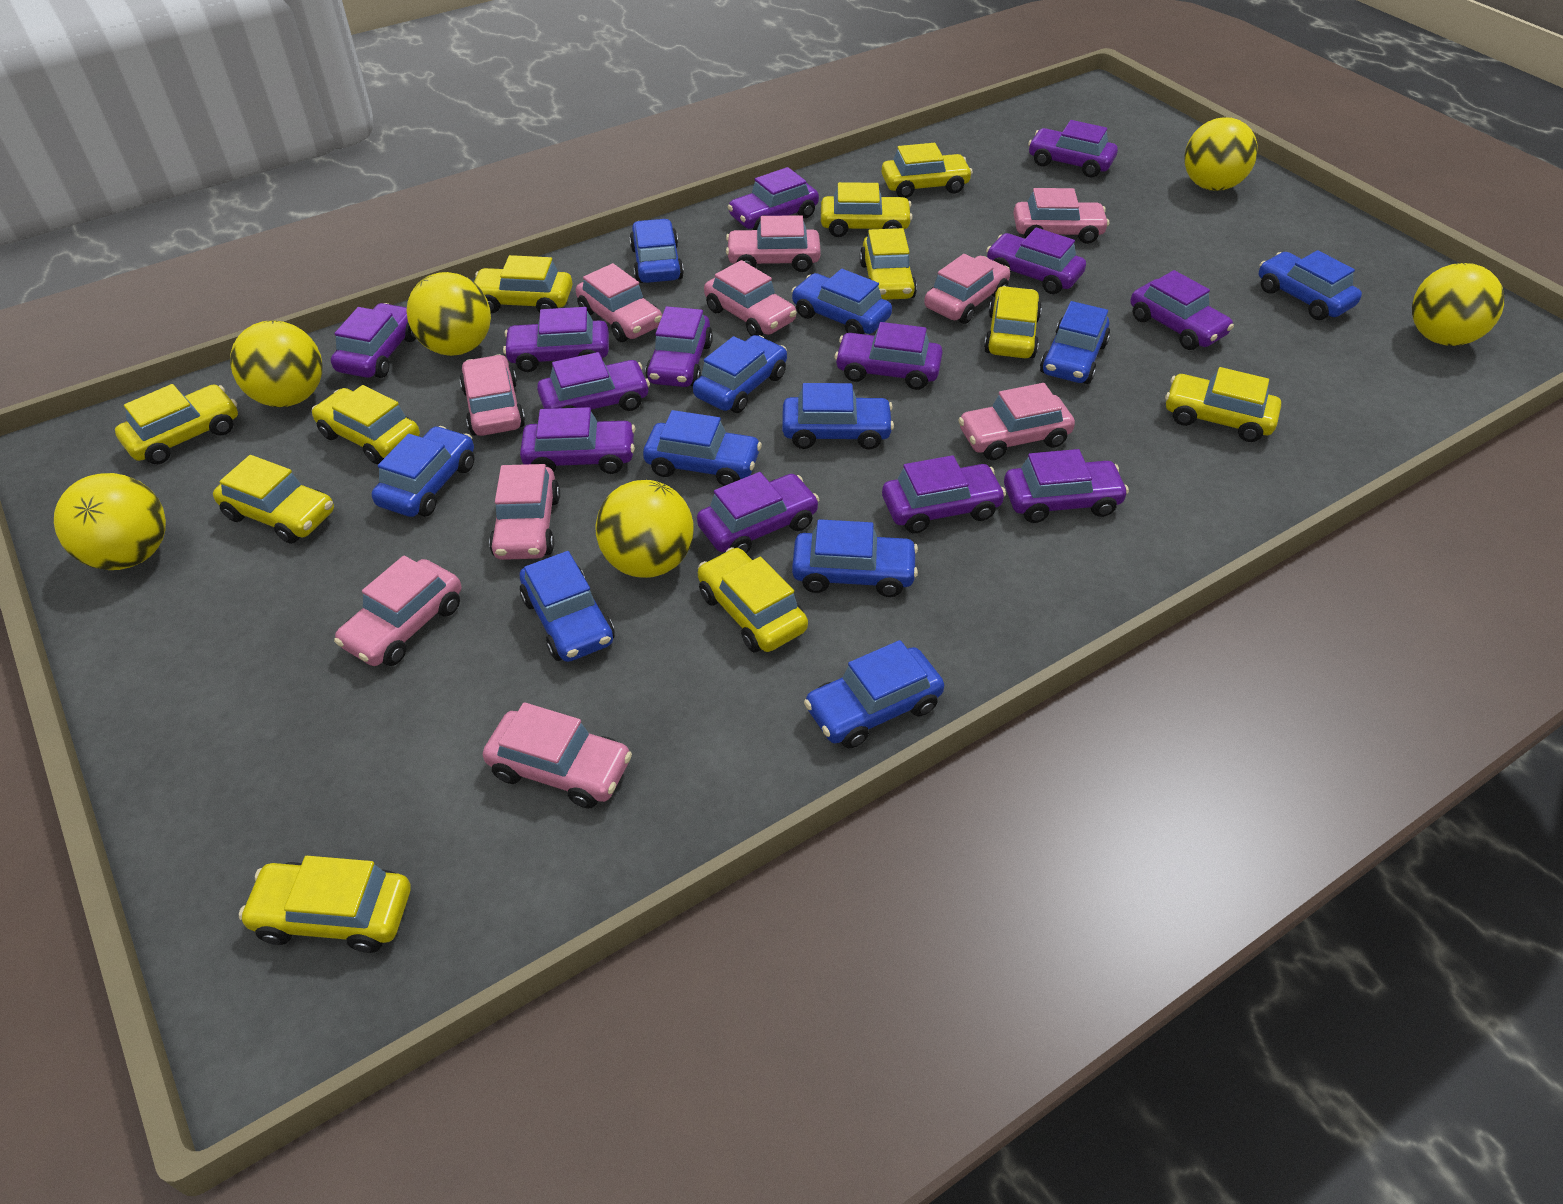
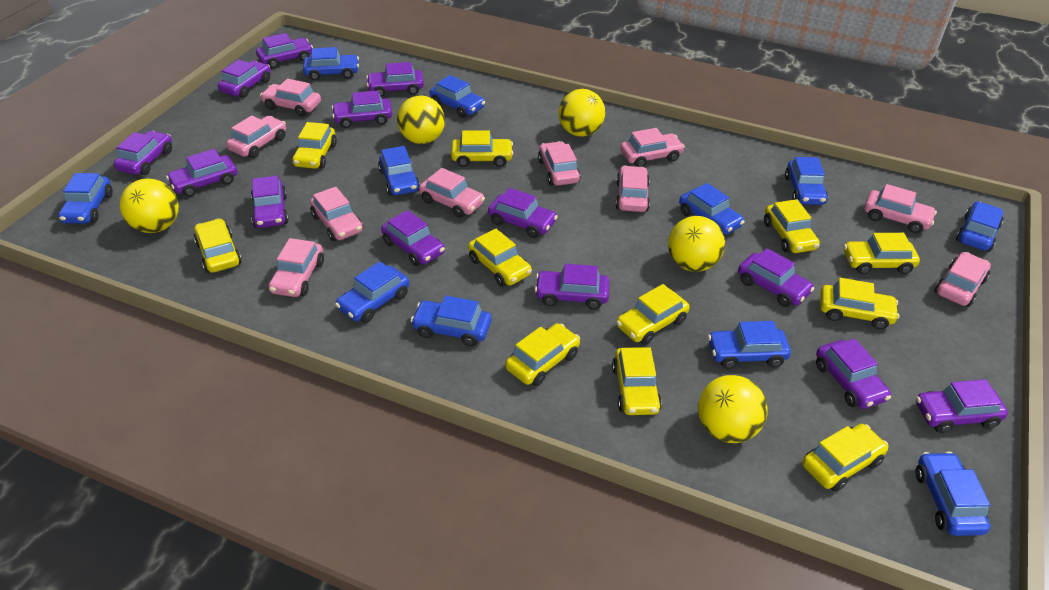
yellow ball: [54,473,166,570] [230,320,323,407] [406,272,491,356] [596,480,694,578] [1184,117,1258,191] [1412,263,1504,346] = 6 -> [119,179,179,233] [397,95,445,144] [558,89,605,137] [668,216,725,272] [698,375,768,443] = 5

